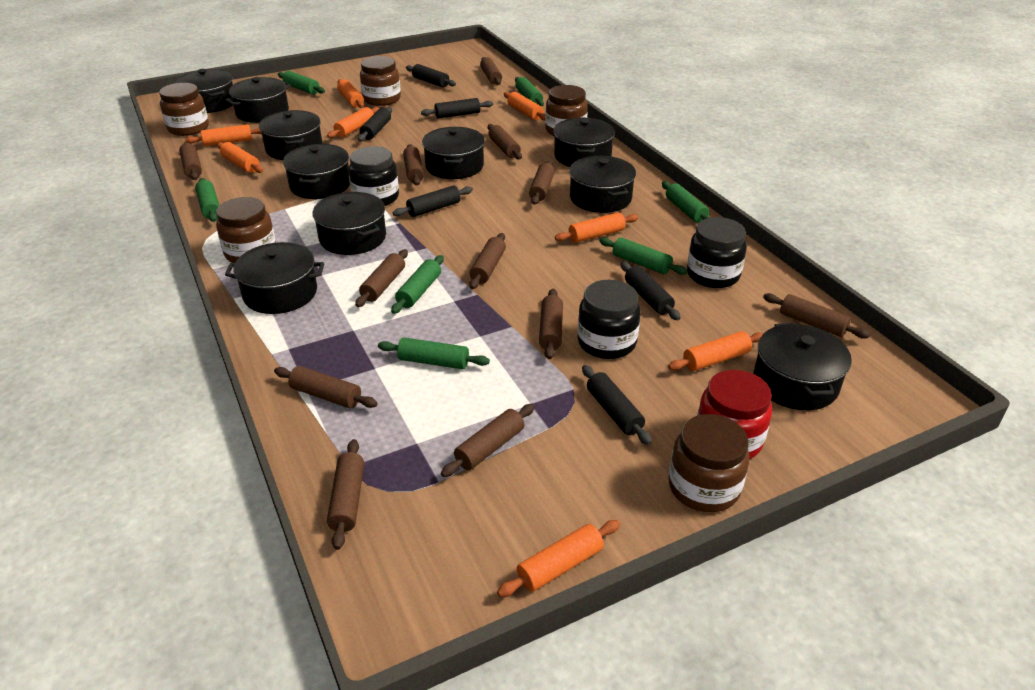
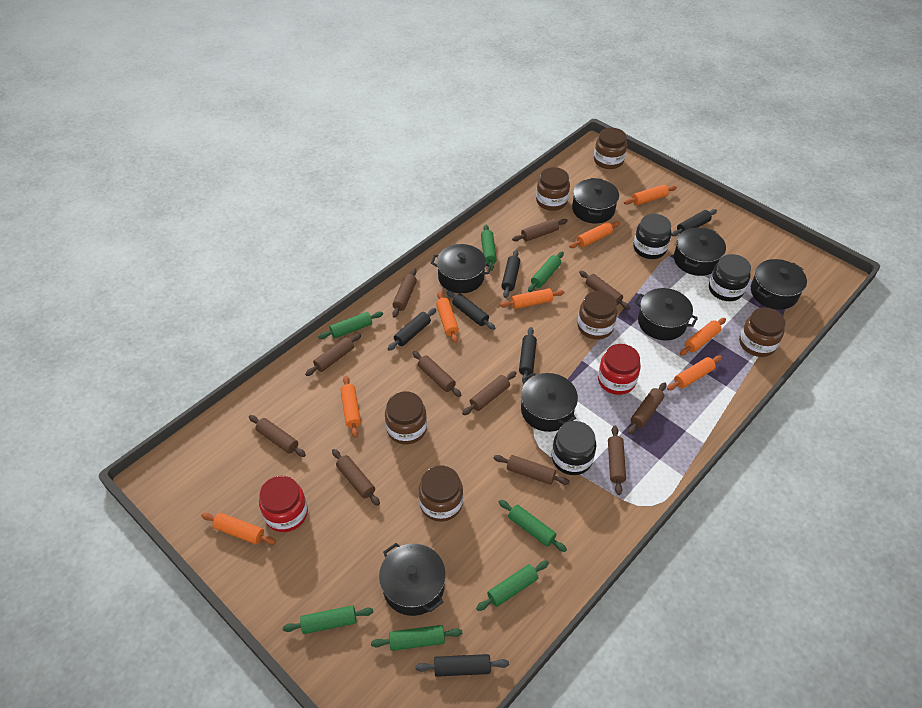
black pot: [176,69,233,113] [225,77,291,123] [225,242,324,314] [259,110,323,160] [283,144,350,199] [313,192,386,255] [422,127,485,179] [553,118,615,167] [569,156,636,213] [754,323,852,410] = 10 -> [379,543,446,616] [431,244,492,293] [521,373,578,432] [572,178,619,223] [634,288,698,341] [674,228,726,276] [751,259,807,310] = 7
brown jar: [159,83,209,136] [216,197,276,263] [360,56,401,106] [545,85,588,136] [668,414,750,512] = 5 -> [385,391,427,445] [418,465,463,522] [536,167,570,211] [577,291,617,340] [594,128,627,169] [739,307,785,357] = 6
brown rolling pin: [179,142,202,180] [274,366,378,408] [327,439,364,550] [355,249,408,307] [403,144,424,185] [441,404,535,477] [469,233,506,289] [480,57,502,85] [488,124,522,160] [529,161,555,205] [539,289,563,359] [763,293,870,339] = 12 -> [249,415,306,457] [305,333,361,376] [332,449,380,506] [392,268,417,318] [412,351,461,397] [462,371,517,415] [494,455,570,485] [512,219,568,241] [579,271,630,310] [608,426,626,495] [628,382,667,434] = 11
red jar: [697,370,772,459] = 1 -> [259,476,308,532] [598,344,641,395] = 2

